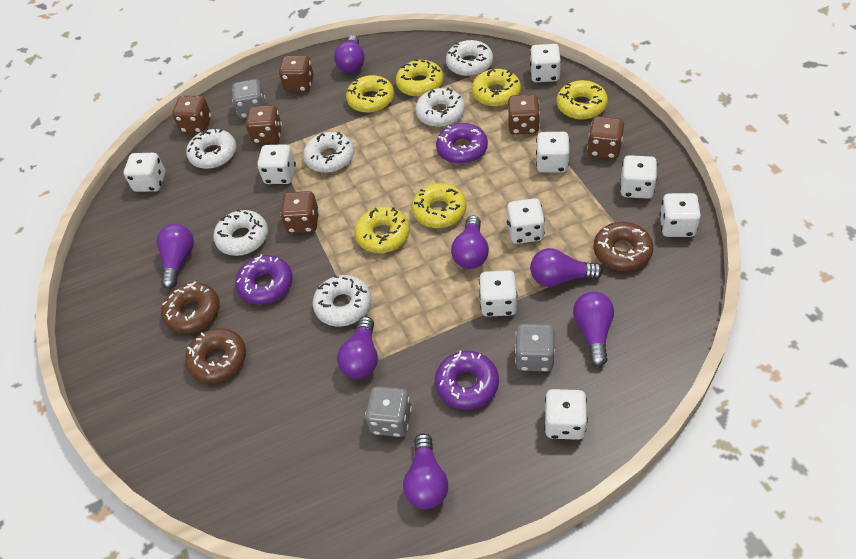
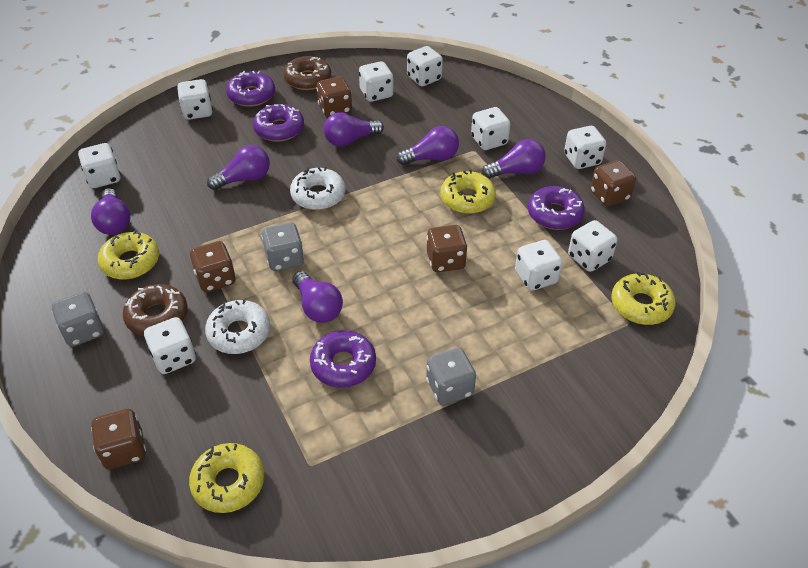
brown dice: [172,96,211,133] [246,105,282,144] [279,55,314,92] [280,191,319,233] [508,94,540,135] [588,116,624,159] = 6 -> [91,409,146,469] [190,241,236,292] [316,76,352,117] [427,225,468,272] [590,160,636,207] = 5
brown donut: [161,281,220,333] [185,328,246,383] [593,222,653,271] = 3 -> [123,284,188,336] [284,56,331,90] = 2
purple donut: [235,254,293,305] [435,351,499,410] [436,123,488,164] = 3 -> [226,71,275,107] [253,104,304,142] [310,330,376,388] [528,186,585,230] = 4
purple light bulb: [157,224,194,289] [334,35,365,73] [337,316,378,379] [403,434,448,509] [451,215,489,269] [530,248,603,287] [573,292,614,367] = 7 -> [91,188,130,235] [207,145,270,190] [292,271,343,323] [323,112,384,146] [397,126,459,165] [482,139,545,179] = 6
white donut: [186,128,237,169] [213,209,268,256] [303,132,354,173] [313,275,372,327] [415,87,465,127] [446,40,493,76] = 6 -> [205,299,270,354] [290,167,345,210] = 2
yellow donut: [346,75,394,113] [354,207,410,253] [396,59,444,97] [412,183,467,228] [472,68,521,107] [557,80,608,120] = 6 -> [98,230,159,280] [189,443,264,513] [441,170,496,214] [611,272,676,325] = 4

